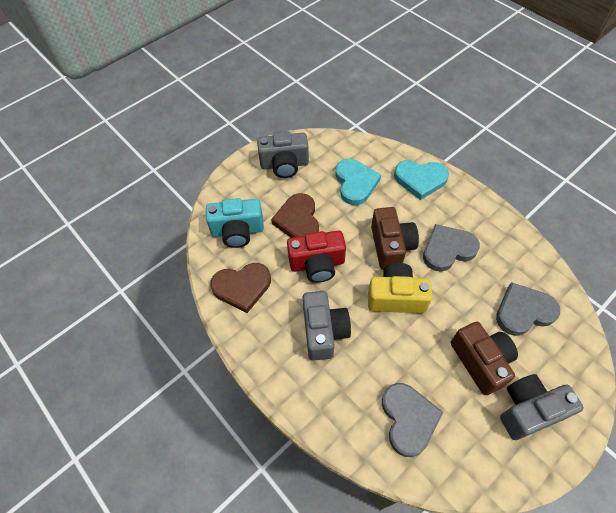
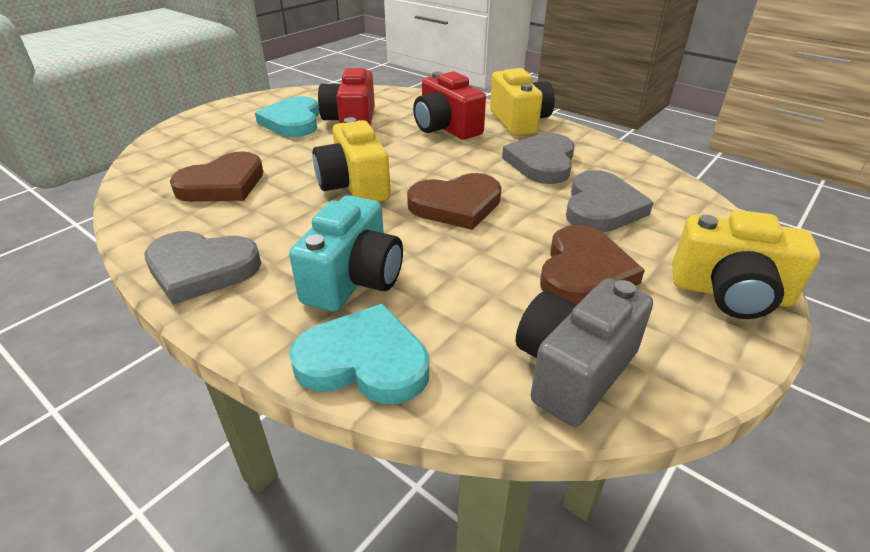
brown camera: [371,207,419,270] [451,322,518,395] = 2 -> none = 0
brown heart: [210,263,271,313] [271,193,319,238] = 2 -> [170,151,263,202] [407,173,502,230] [540,225,645,305] = 3
grey camera: [257,131,309,178] [303,291,351,361] [500,374,584,440] = 3 -> [516,279,653,427] = 1
red camera: [287,230,346,283] = 1 -> [318,66,375,126] [413,71,486,140] = 2
yellow camera: [368,263,432,313] = 1 -> [313,117,391,202] [490,68,555,136] [672,210,820,319] = 3

